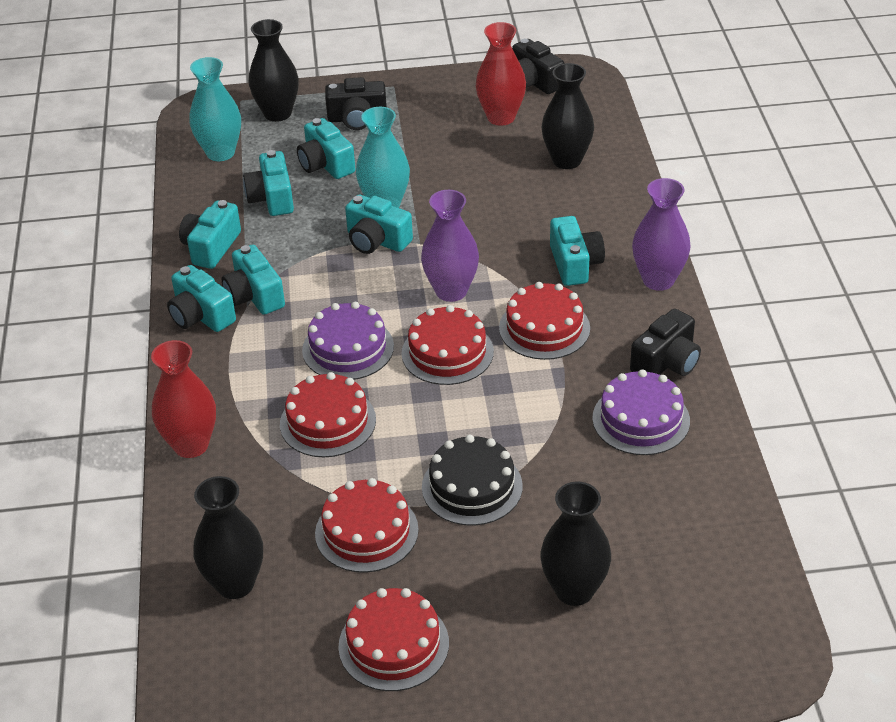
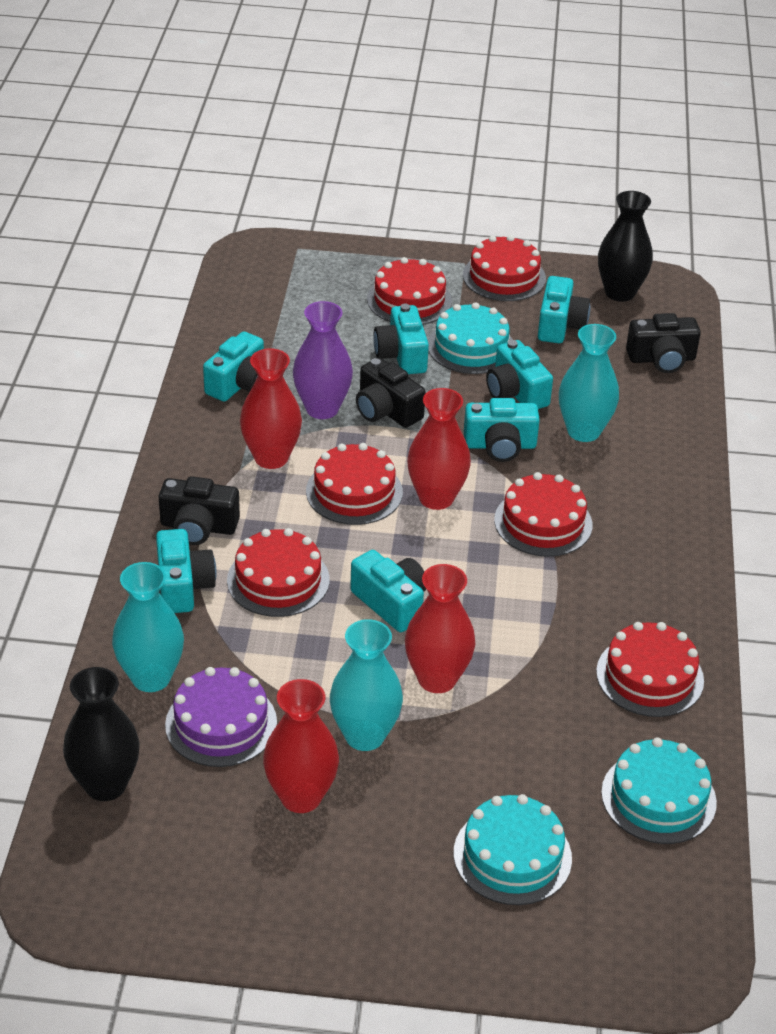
black cake: [422,435,523,526] = 1 -> none = 0
black vase: [193,476,263,599] [249,19,299,122] [540,482,611,606] [542,63,594,169] = 4 -> [63,667,140,801] [598,191,653,302] = 2
purple cake: [302,302,394,380] [592,369,690,455] = 2 -> [165,667,277,767] = 1
purple vase: [421,190,479,302] [632,178,691,291] = 2 -> [293,301,353,419] = 1
red cake: [280,372,376,457] [315,478,419,573] [338,588,449,691] [401,305,494,385] [499,282,590,360] = 5 -> [227,528,330,617] [306,443,403,525] [367,257,452,325] [463,235,546,301] [494,472,593,557] [596,622,704,717] = 6
red vase: [151,340,216,458] [476,22,526,126] = 2 -> [240,348,302,469] [263,679,339,813] [405,564,475,693] [407,388,471,510] = 4
turquoise cake: none = 0 -> [428,302,513,374] [454,794,572,905] [601,738,717,844] = 3
turquoise vase: [189,57,241,161] [356,107,410,208] = 2 -> [112,562,184,692] [330,619,403,751] [559,324,619,442] = 3

